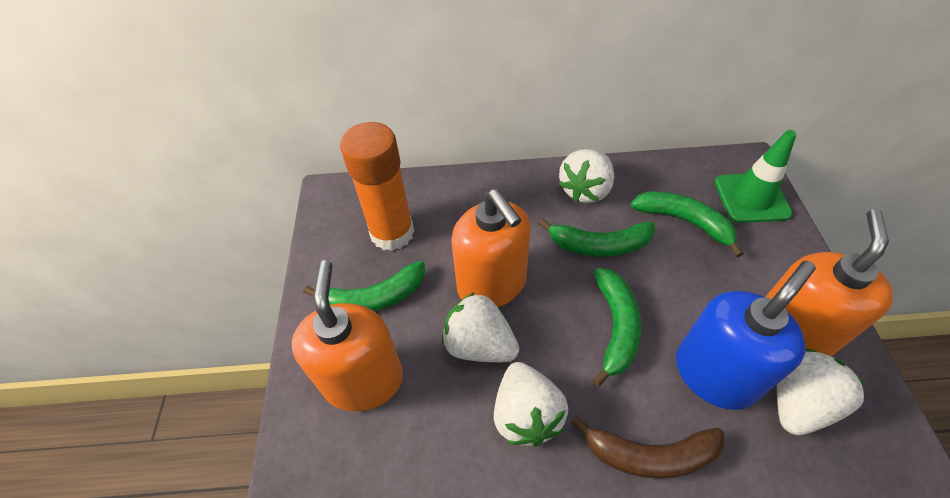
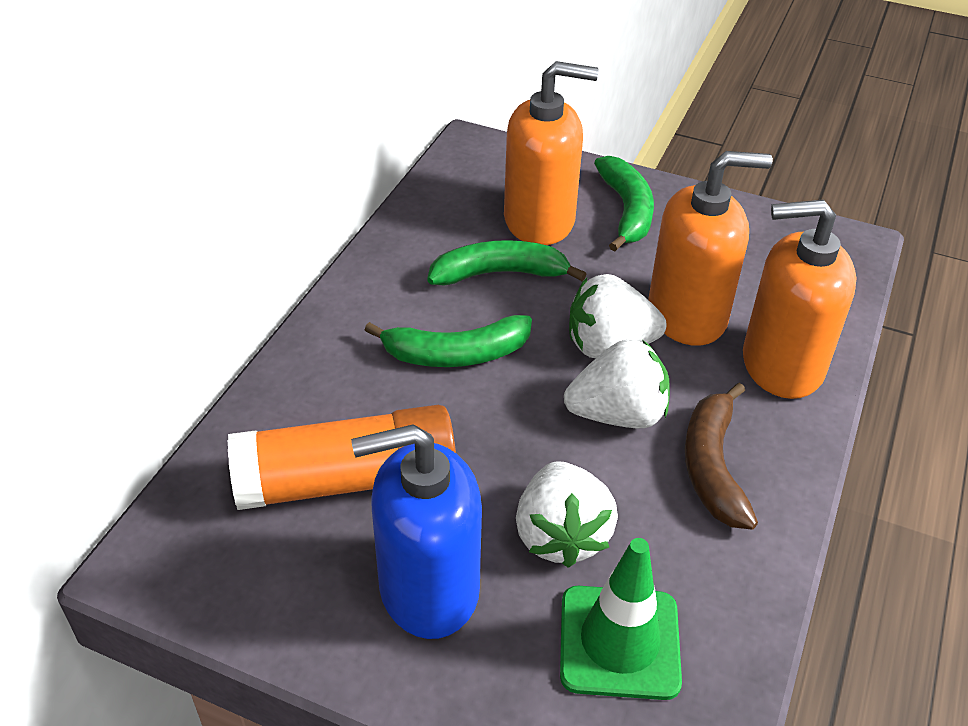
green banana: [303,261,425,311] [538,219,655,257] [593,268,641,386] [631,191,744,257] = 4 -> [365,315,532,367] [427,240,587,285] [594,156,654,252] = 3
white strawberry: [442,292,519,362] [494,362,568,446] [559,149,614,203] [777,349,866,435] = 4 -> [516,461,618,568] [564,339,670,428] [569,274,666,358] = 3

